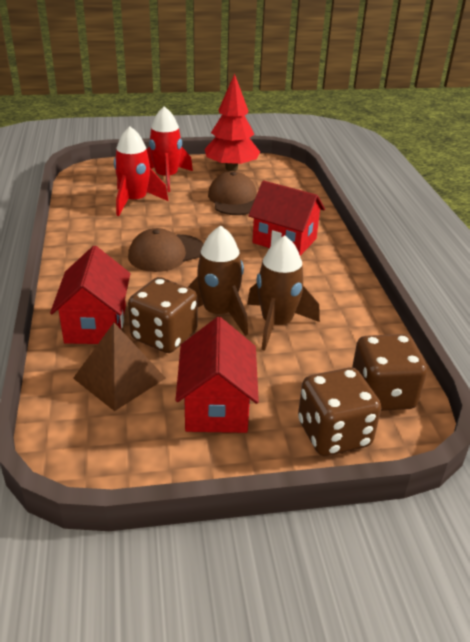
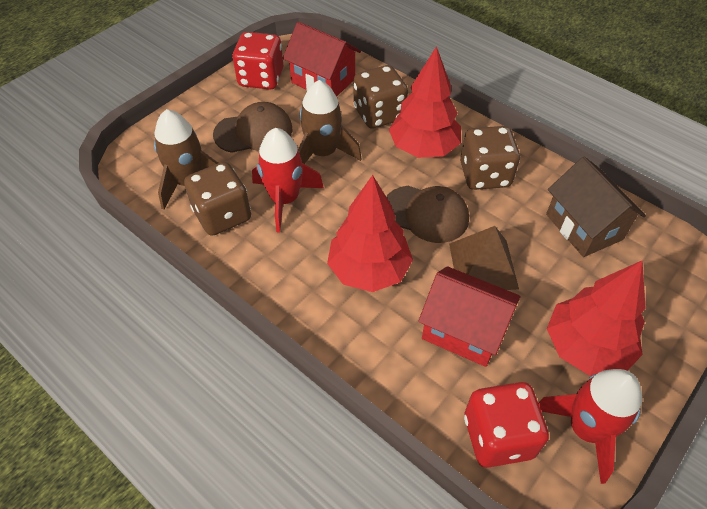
brown house: none = 0 -> [546,157,646,257] = 1
red dice: none = 0 -> [232,32,283,89] [464,382,549,467] = 2
red house: [50,246,130,344] [176,317,259,433] [248,181,325,256] = 3 -> [283,22,361,97] [418,266,520,367] = 2
red tree: [205,74,260,171] = 1 -> [327,175,413,292] [389,46,461,158] [547,261,646,376] = 3

